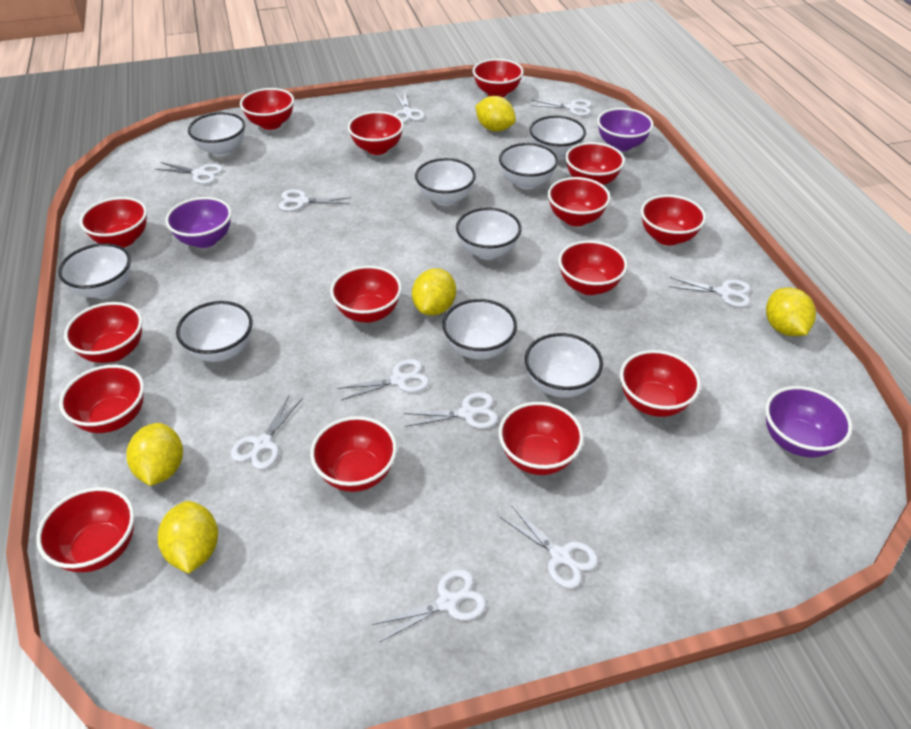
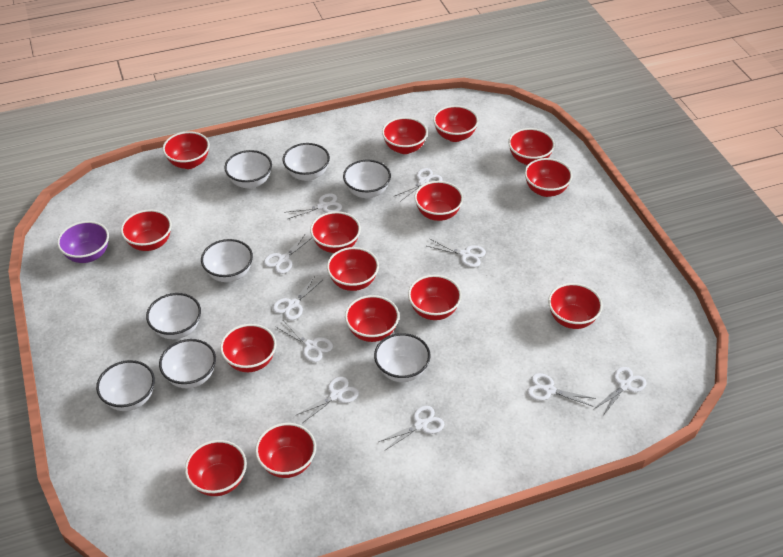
purple bowl: [165,197,232,248] [597,108,654,151] [765,386,853,457] = 3 -> [57,221,109,263] = 1
white bowl: [58,243,131,299] [176,301,253,362] [188,112,245,156] [415,158,476,206] [442,299,517,360] [456,207,522,260] [499,143,558,189] [525,333,603,398] [529,116,586,160] = 9 -> [96,360,155,411] [146,293,201,339] [159,339,216,388] [201,239,253,282] [224,150,272,189] [283,143,330,181] [343,160,391,199] [374,333,430,382] = 8
yellow lemon: [126,423,183,486] [157,501,218,574] [412,268,456,316] [475,96,516,131] [766,287,816,336] = 5 -> none = 0

